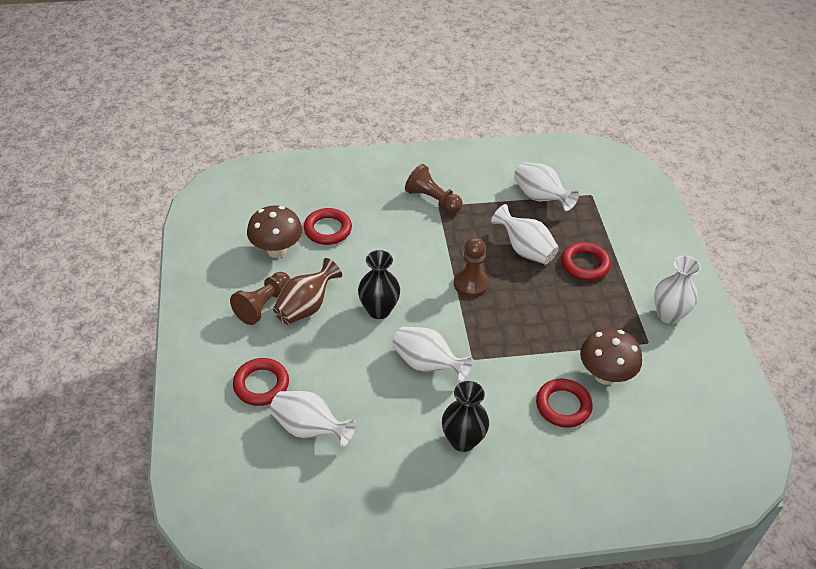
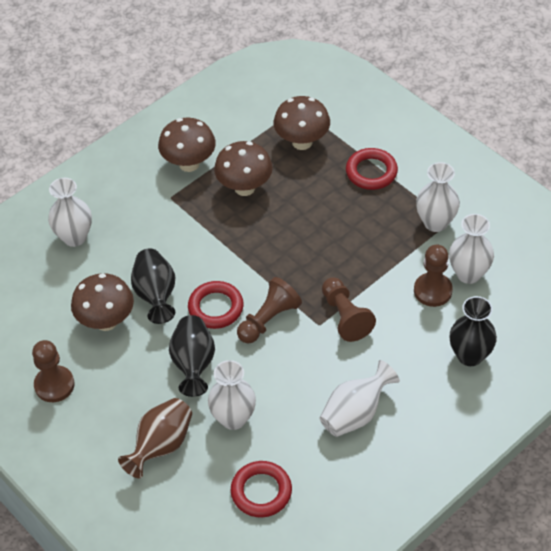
black vase: [358,250,400,319] [442,381,489,452] = 2 -> [131,248,175,324] [169,315,215,397] [450,296,497,366] = 3
brown mushroom: [247,205,302,258] [580,328,642,385] = 2 -> [71,273,134,331] [158,118,216,172] [214,141,273,196] [274,96,330,150] = 4
brown pawn: [230,272,290,325] [405,164,463,213] [454,237,489,297] = 3 -> [32,340,75,402] [237,277,302,343] [322,277,376,342] [414,245,453,307] = 4
red ring: [233,358,289,406] [304,208,352,245] [536,379,593,428] [561,242,611,281] = 4 -> [188,281,244,329] [231,461,292,517] [346,148,398,190] = 3

